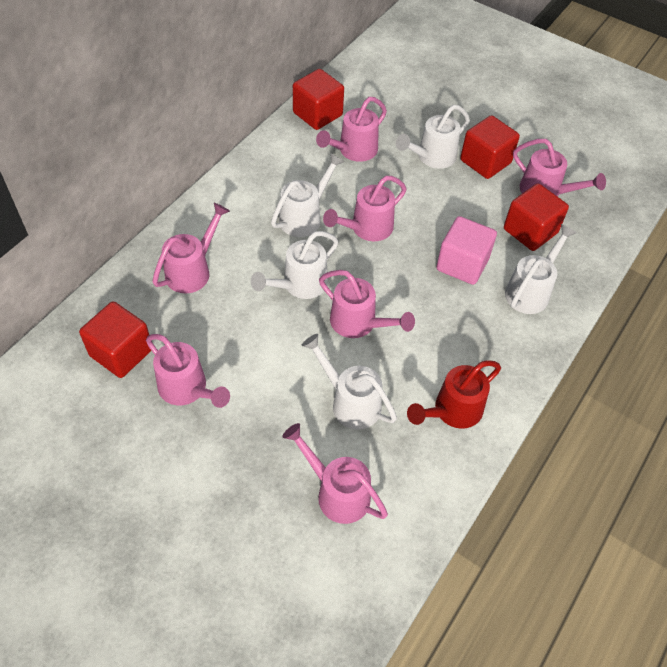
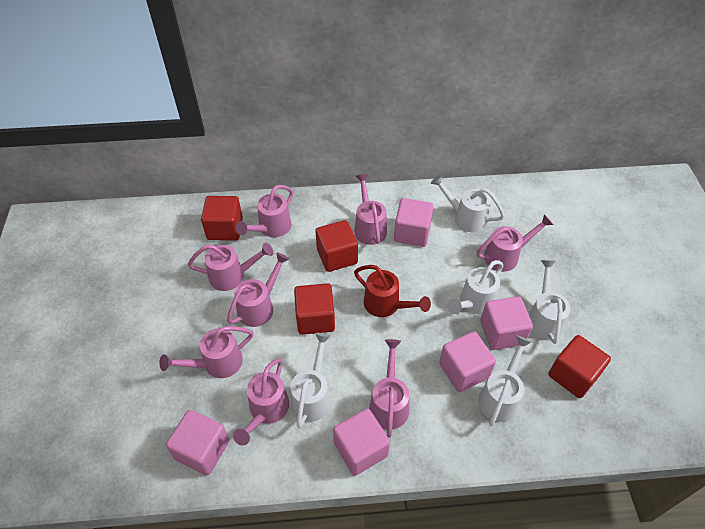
pink cube: [436,216,497,285] = 1 -> [166,410,230,475] [333,408,390,476] [394,198,434,247] [439,331,496,392] [480,296,533,350] = 5
pink watering can: [146,334,230,408] [152,203,230,293] [282,423,388,524] [316,97,387,162] [319,270,415,338] [323,176,407,241] [513,139,606,197] = 7 -> [159,326,253,378] [188,243,273,291] [227,252,289,327] [233,358,289,445] [236,185,293,237] [354,174,387,245] [369,339,409,438] [477,214,553,272] = 8

